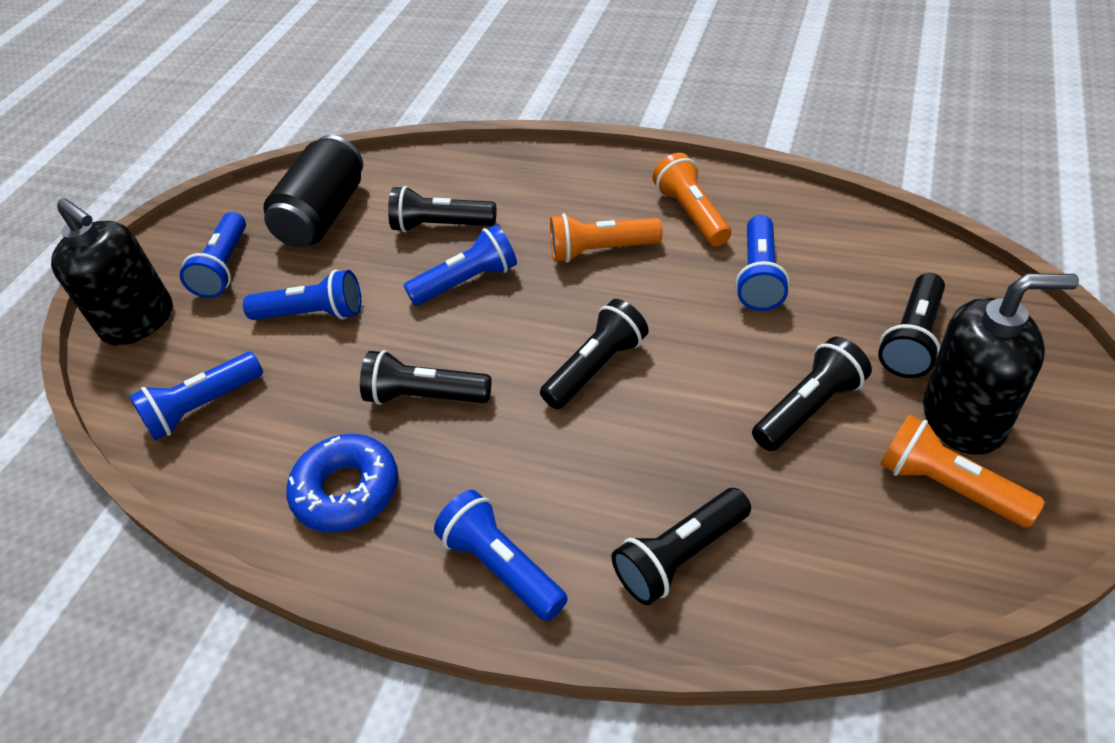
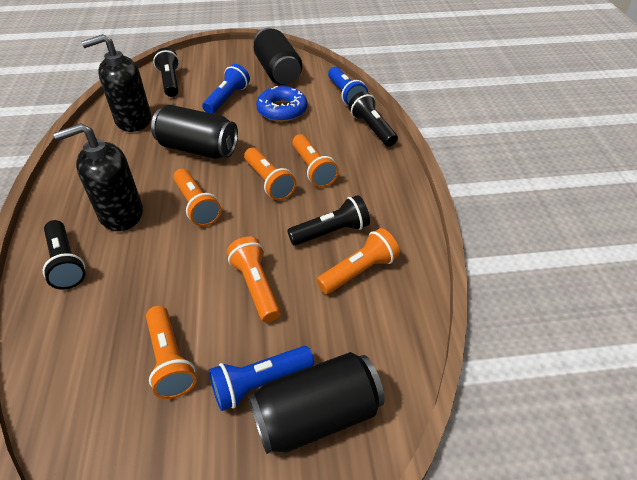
black can: [263,135,363,247] = 1 -> [151,105,238,159] [248,352,385,454] [254,28,302,85] = 3
black flashlight: [360,350,491,405] [388,186,496,232] [540,299,648,409] [611,488,751,605] [752,337,872,451] [878,273,945,378] = 6 -> [43,220,85,290] [153,48,179,97] [287,195,370,246] [348,91,398,147] = 4
blue flashlight: [129,352,263,440] [180,212,246,298] [243,270,361,320] [403,224,517,306] [434,490,568,621] [735,215,790,311] = 6 -> [202,64,250,114] [209,346,314,411] [328,67,368,105] = 3
orange flashlight: [550,213,662,263] [653,153,731,246] [880,414,1045,528] = 3 -> [146,306,196,399] [173,169,221,226] [227,236,281,322] [244,148,296,201] [292,134,339,187] [316,228,400,294] = 6

